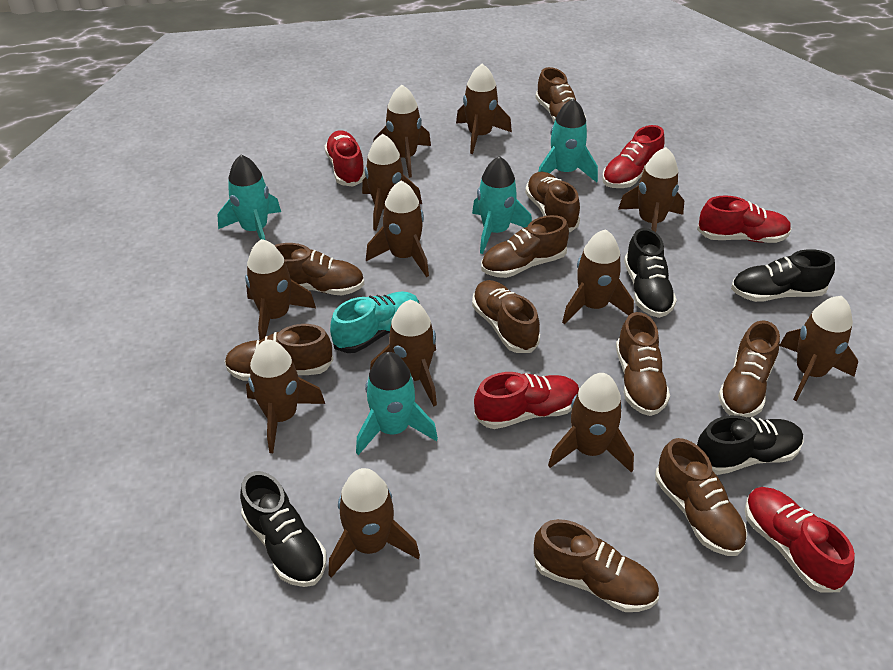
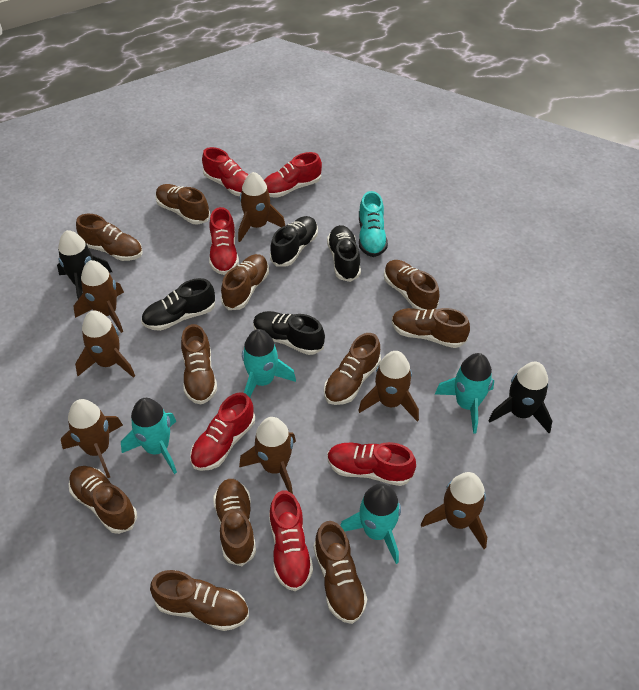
black rocket: none = 0 -> [57,230,112,299] [488,362,552,433] = 2
brown rocket: [245,239,316,340] [246,340,325,453] [329,468,420,578] [362,134,422,231] [366,181,429,277] [370,300,437,406] [373,85,431,178] [456,64,512,154] [548,373,634,473] [562,229,634,325] [618,147,685,232] [779,296,858,401] = 12 -> [61,399,123,478] [74,260,124,333] [75,311,135,378] [238,172,285,242] [239,417,296,494] [358,351,419,421] [421,472,487,549] = 7
brown shoe: [225,324,333,381] [274,243,364,295] [472,280,540,353] [481,215,569,278] [525,172,580,232] [533,519,659,612] [535,67,586,122] [616,312,670,416] [655,438,747,556] [718,320,780,417] = 10 -> [69,466,137,534] [76,214,143,261] [150,570,249,631] [155,184,210,224] [181,324,217,404] [213,479,256,566] [221,254,269,310] [313,521,367,624] [324,333,381,405] [384,260,440,310] [392,308,470,348] = 11
red shoe: [324,130,366,187] [474,372,579,429] [602,125,665,188] [697,195,792,243] [745,487,855,593] = 5 -> [190,392,255,471] [202,147,249,196] [209,207,239,275] [264,152,322,198] [269,490,313,591] [327,442,416,486] = 6

